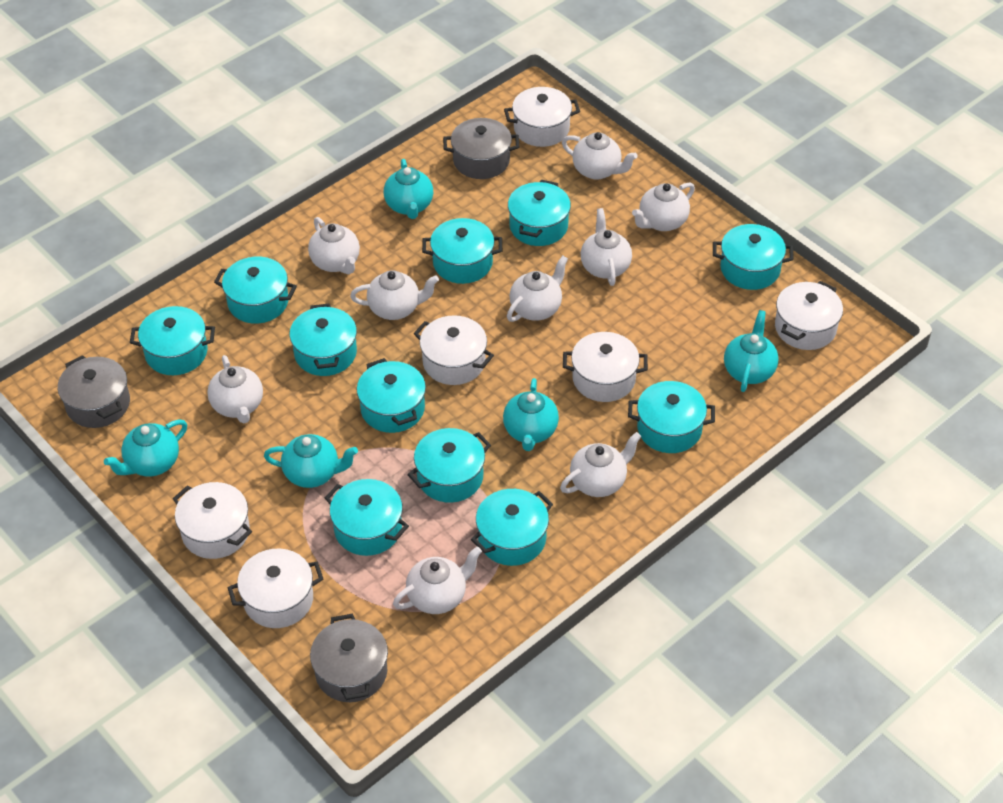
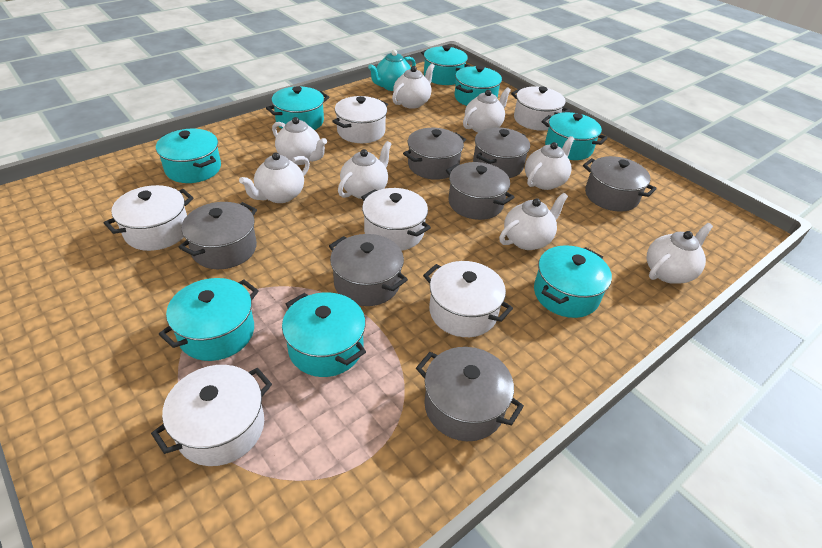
grey pot: [58,355,130,428] [310,614,388,702] [443,118,519,179] = 3 -> [178,202,257,269] [329,234,408,306] [403,128,466,180] [416,347,524,441] [446,162,514,220] [473,127,530,178] [583,156,657,212] = 7
turquoise pot: [130,306,215,375] [214,257,297,324] [289,304,357,376] [325,479,409,556] [357,358,426,433] [407,428,491,503] [422,218,502,284] [471,489,553,566] [508,180,571,246] [628,381,715,453] [713,224,794,290] = 11 -> [156,129,221,183] [159,278,259,361] [266,86,329,130] [282,292,366,377] [421,45,471,85] [455,66,502,106] [534,245,612,318] [541,112,608,160] = 8
turquoise teapot: [104,420,187,477] [264,434,358,488] [384,159,433,219] [503,378,559,451] [724,310,779,392] = 5 -> [368,50,416,91] = 1
white teapot: [207,355,263,423] [308,217,360,275] [350,270,439,320] [393,547,482,614] [507,256,568,322] [560,432,641,497] [562,132,638,180] [581,208,632,286] [632,182,695,231] = 9 -> [239,152,310,203] [272,117,327,165] [338,141,392,199] [392,63,435,109] [463,87,511,133] [499,193,568,250] [525,136,574,190] [646,223,713,284] = 8

